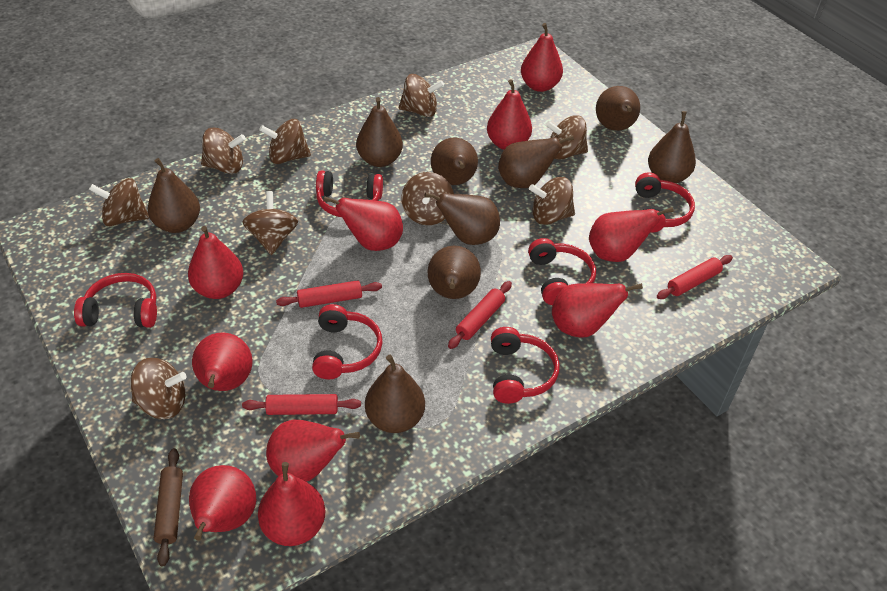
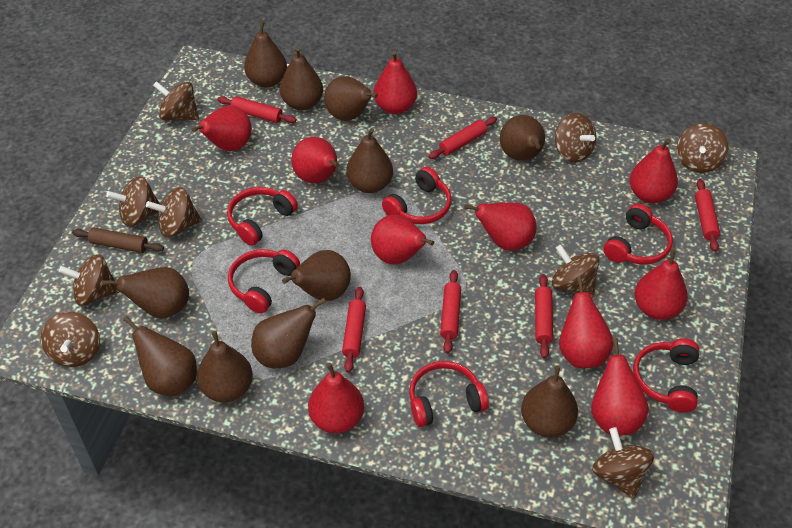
brown pear: [148,158,200,233] [356,97,403,167] [365,355,425,433] [424,192,500,245] [428,246,481,299] [431,137,478,185] [498,135,574,188] [596,86,640,131] [648,111,696,183] = 9 -> [102,267,189,319] [123,316,197,396] [197,331,253,402] [244,21,287,87] [251,298,326,368] [279,47,323,110] [282,250,351,301] [324,76,378,121] [346,128,393,193] [500,115,545,161] [521,366,578,437] = 11
red rolling pin: [242,394,361,415] [276,280,382,308] [448,281,512,349] [657,255,733,299] = 4 -> [217,96,296,123] [342,287,366,373] [429,117,497,159] [440,270,461,354] [535,274,553,359] [695,179,720,252] = 6

